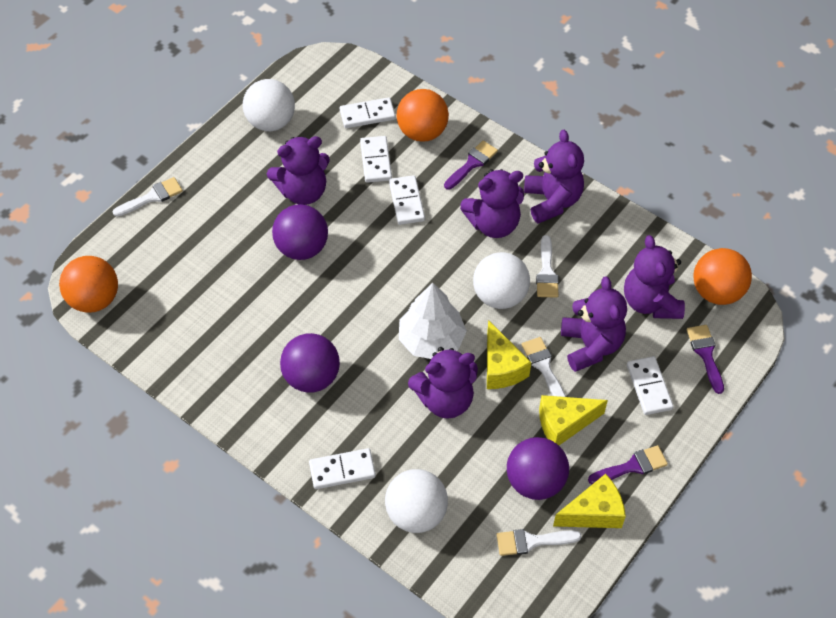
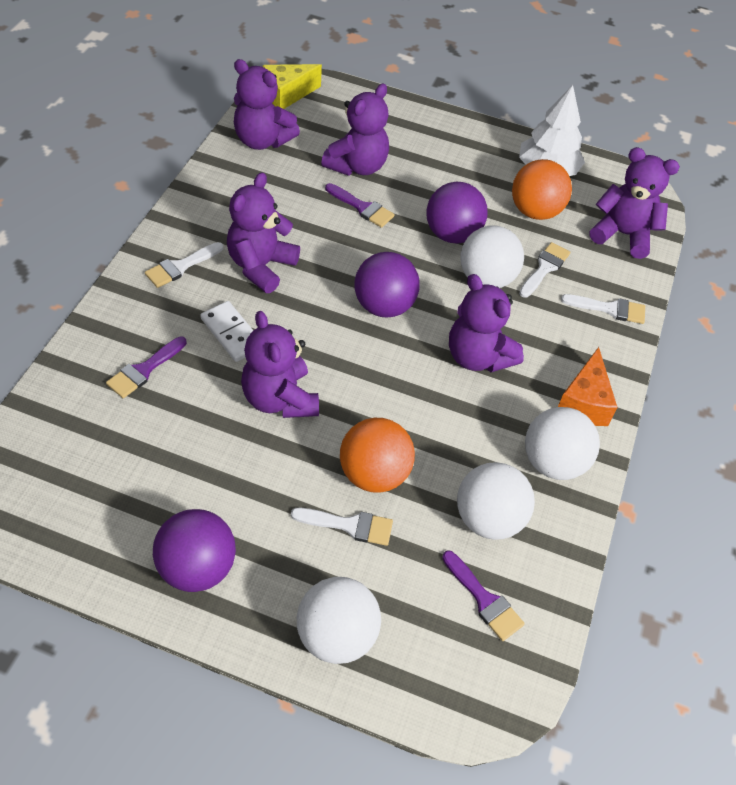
orange ball: [59,256,118,313] [397,89,449,142] [694,248,752,305] = 3 -> [340,418,415,493] [512,159,572,220] = 2
orange cheese: none = 0 -> [558,347,618,426] = 1
white ball: [243,79,295,131] [385,469,448,533] [473,252,530,309] = 3 -> [297,577,381,664] [457,462,535,540] [460,225,524,288] [525,407,600,480] = 4
white domino: [309,448,376,489] [340,97,396,128] [360,136,392,183] [389,175,425,225] [627,356,673,415] = 5 -> [200,301,254,362] = 1
yellow cheese: [487,320,531,389] [539,395,608,445] [553,474,626,528] = 3 -> [263,64,322,109] = 1

